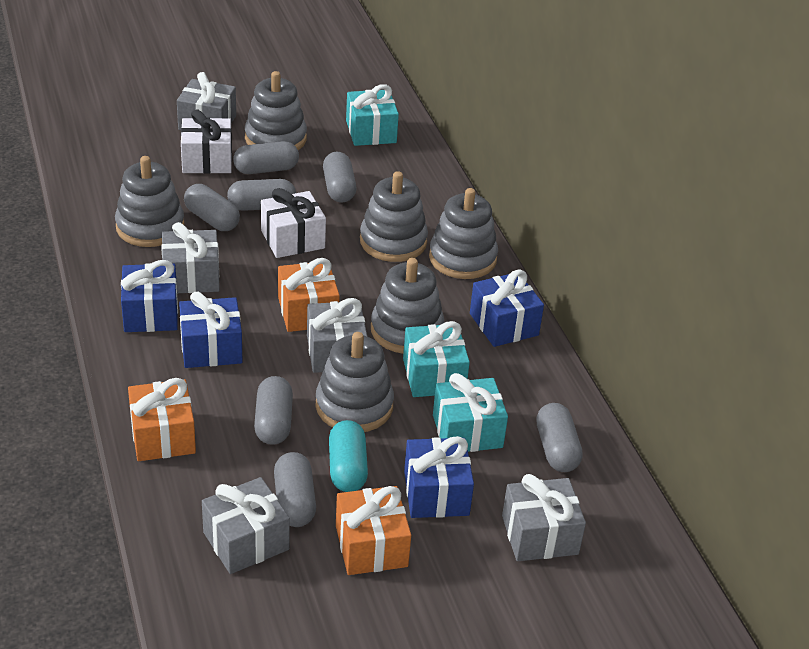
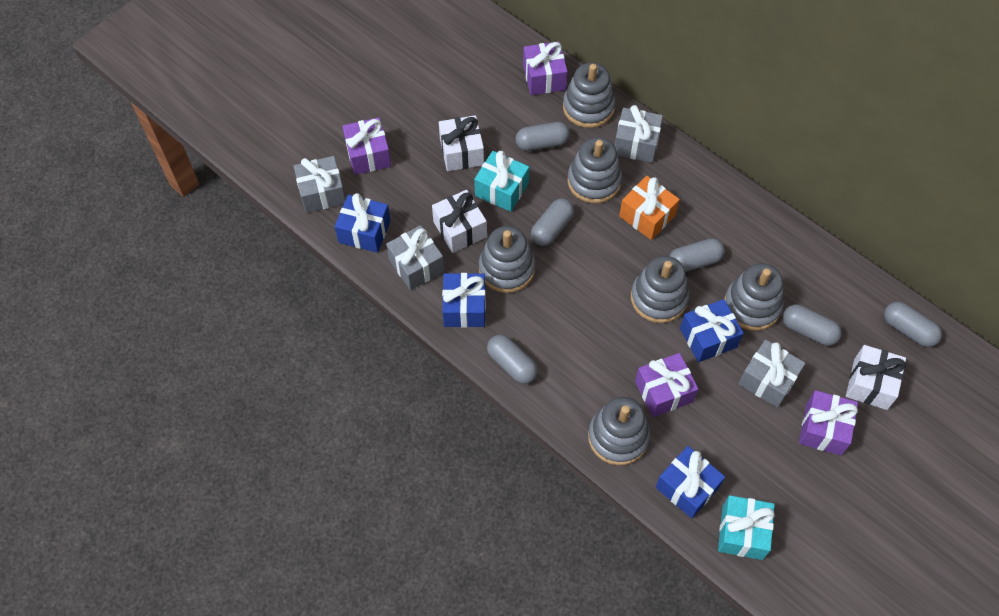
grey capsule: [184,184,240,231] [227,179,296,211] [233,141,299,174] [254,376,293,445] [274,452,316,527] [323,152,356,203] [536,403,583,472] = 7 -> [487,335,538,384] [515,122,570,151] [531,198,574,246] [669,238,725,272] [783,304,842,346] [884,302,942,347] = 6
grey gift: [161,222,220,293] [177,72,236,130] [202,477,290,574] [307,298,367,373] [502,474,586,561] = 5 -> [294,156,346,213] [386,225,444,290] [614,105,663,163] [738,340,805,408] = 4
orange gift: [128,378,196,461] [278,258,340,332] [336,486,411,575] = 3 -> [619,176,680,240] = 1
purple gift: none = 0 -> [342,117,391,175] [523,41,568,95] [635,353,698,417] [799,390,858,455] = 4
turquoise capsule: [329,420,368,492] = 1 -> none = 0
turquoise gift: [346,84,399,146] [403,321,470,397] [433,373,508,452] = 3 -> [474,151,529,212] [718,495,775,560] = 2
white gift: [181,109,232,174] [261,188,326,258] = 2 -> [432,190,487,253] [439,115,484,171] [846,345,906,410] = 3

